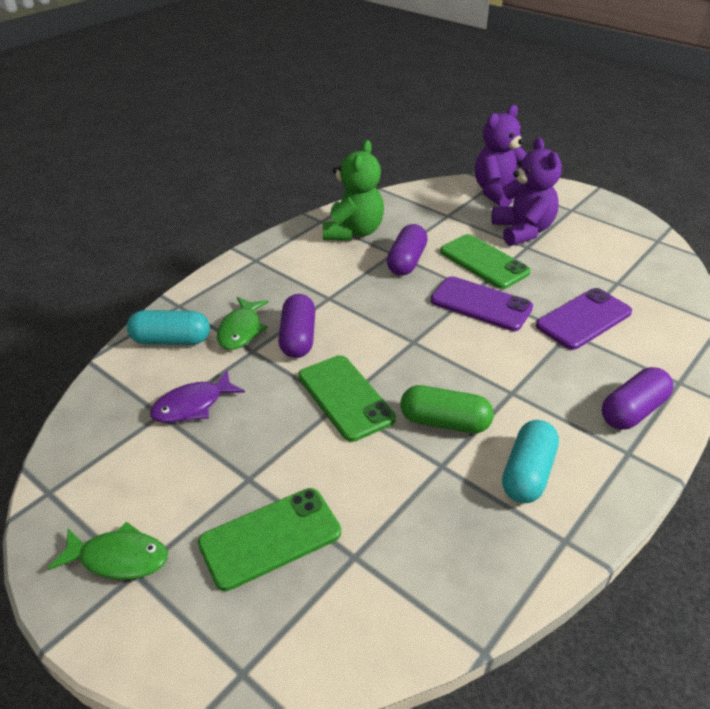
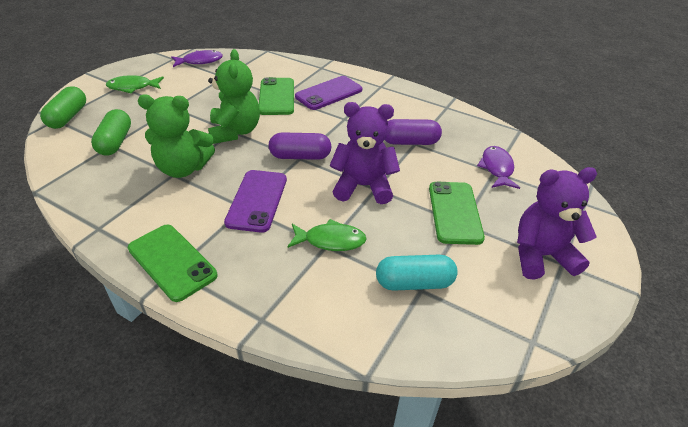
green capsule: [400,385,494,433] = 1 -> [40,86,86,129] [91,109,131,156] = 2
green teddy bear: [323,140,384,241] = 1 -> [138,94,215,178] [208,49,260,144] = 2
purple capsule: [278,294,315,358] [387,224,428,276] [602,367,673,430] = 3 -> [269,132,332,160] [385,119,442,145] = 2
purple fish: [150,370,245,423] = 1 -> [171,50,223,67] [477,146,520,189] = 2
turquoise capsule: [127,310,210,345] [502,420,559,503] = 2 -> [376,255,458,291] = 1

